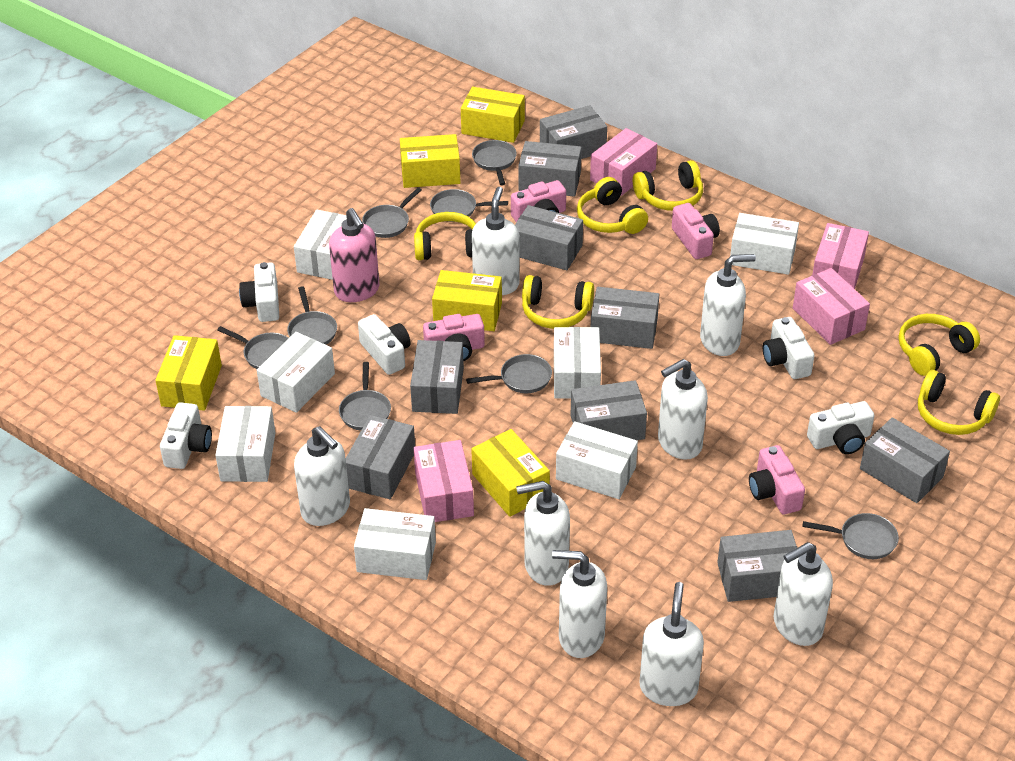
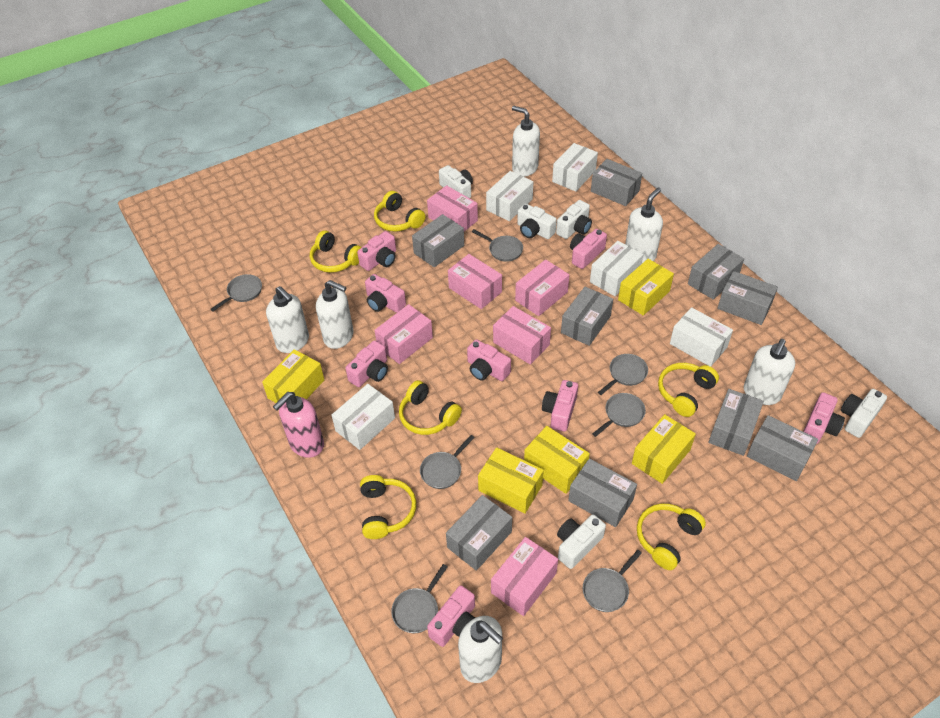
grey pan: [217,326,289,369] [287,286,337,345] [339,362,391,431] [362,187,422,238] [430,189,508,222] [466,354,552,393] [472,140,517,185] [803,513,899,559] = 8 -> [210,274,262,311] [391,564,448,633] [420,435,475,489] [472,229,523,262] [583,550,642,612] [592,393,646,437] [598,354,648,395] = 7
pink box: [413,440,474,522] [590,128,657,196] [793,268,870,345] [812,223,869,289] = 4 -> [374,304,433,364] [427,185,478,231] [448,254,502,309] [491,537,558,616] [493,306,551,365] [515,259,569,316] = 6
pink camera: [423,314,485,361] [511,180,566,222] [672,203,720,259] [749,445,805,514] = 4 -> [345,340,388,387] [357,231,396,271] [365,274,406,313] [427,585,475,647] [467,339,511,381] [542,380,578,431] [570,229,607,269] [803,392,845,444] = 8
white box: [215,406,276,482] [257,332,335,413] [294,210,347,280] [354,508,436,580] [554,327,601,398] [556,421,638,499] [730,213,799,275] = 7 -> [332,384,395,450] [486,171,533,221] [552,143,598,192] [590,241,643,296] [670,307,733,367] = 5
white soap dispenser: [294,426,350,526] [472,187,520,295] [516,481,570,586] [552,550,607,658] [640,582,704,706] [658,359,708,460] [700,254,756,356] [774,542,833,646] = 8 -> [266,286,309,353] [316,280,353,349] [458,616,503,683] [512,106,540,177] [625,187,663,263] [744,339,795,405] = 6

